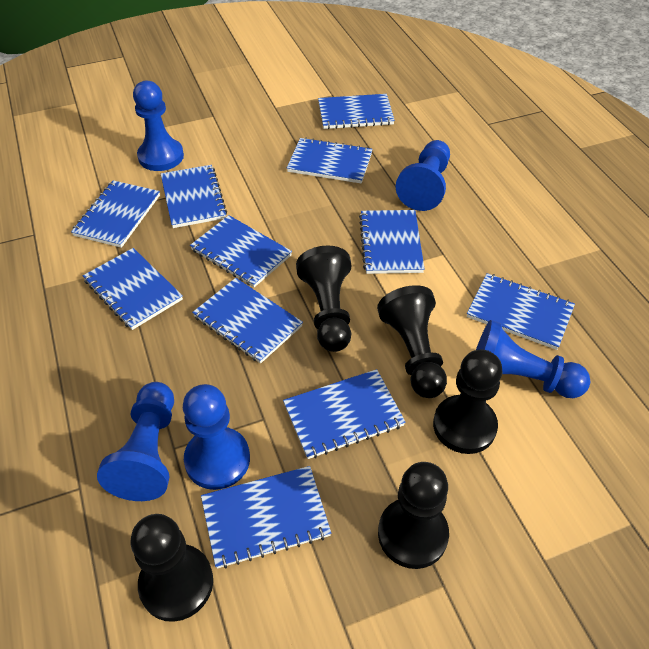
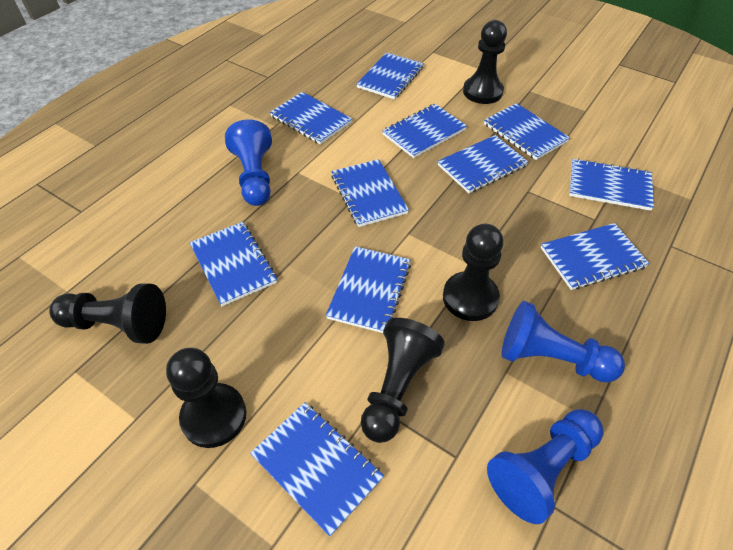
blue pawn: [97,382,174,501] [133,81,184,171] [183,384,250,490] [396,140,450,211] [476,320,590,398] = 5 -> [225,119,272,206] [487,409,603,524] [501,301,625,383] = 3

